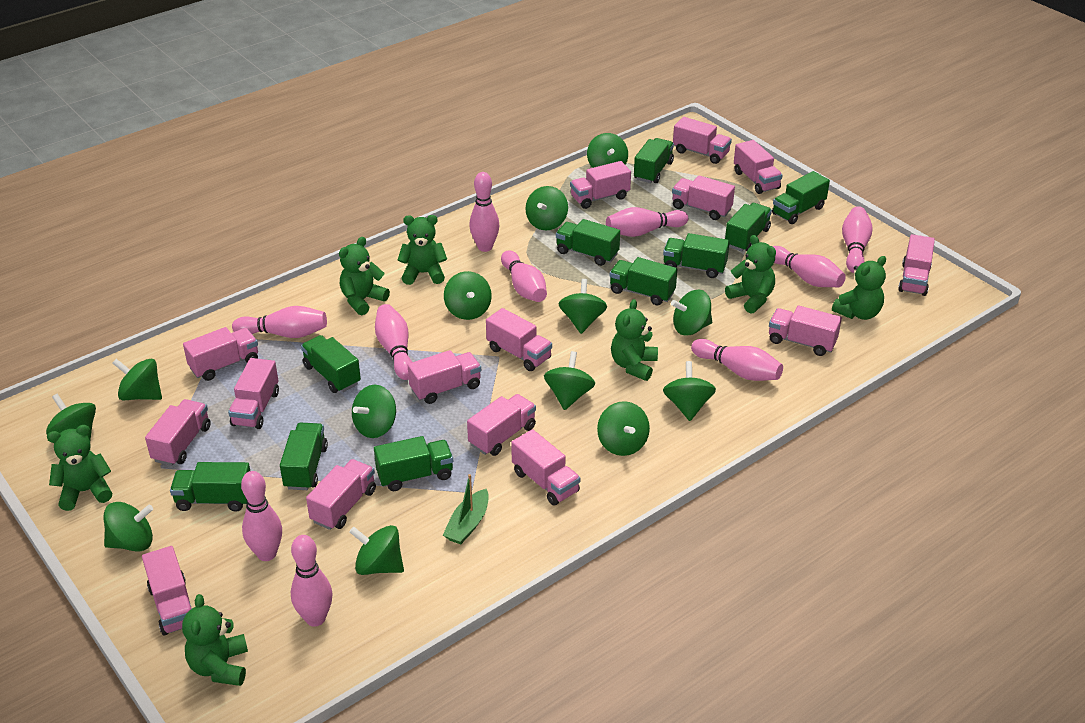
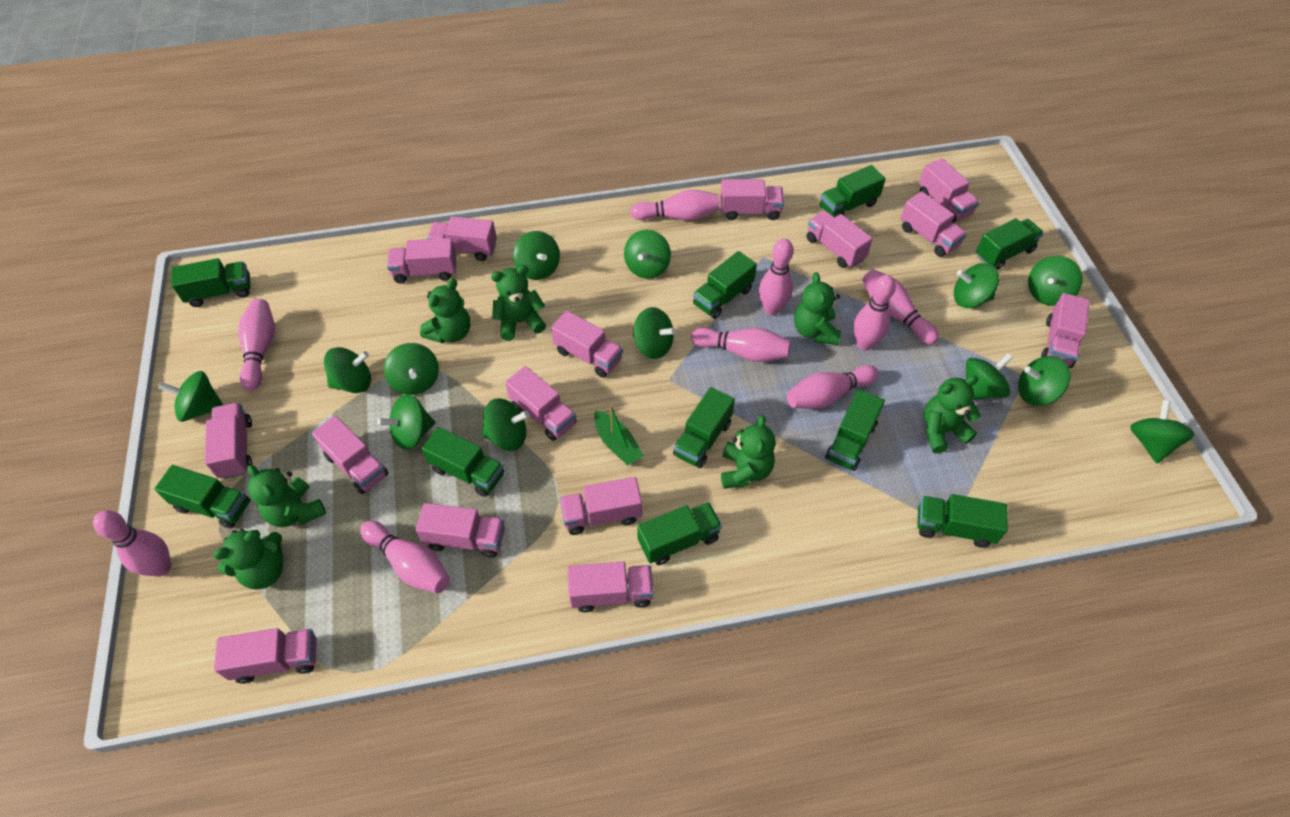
pink bowling pin: [232,306,327,338] [241,471,282,561] [291,535,333,627] [375,304,412,380] [469,172,499,252] [501,250,547,302] [606,207,688,237] [691,339,783,381] [772,246,846,287] [842,206,873,273] = 10 -> [93,510,171,577] [238,299,275,391] [360,521,450,593] [630,190,720,221] [691,328,791,362] [759,239,794,315] [787,365,879,409] [854,275,896,351] [862,269,939,345] = 9

